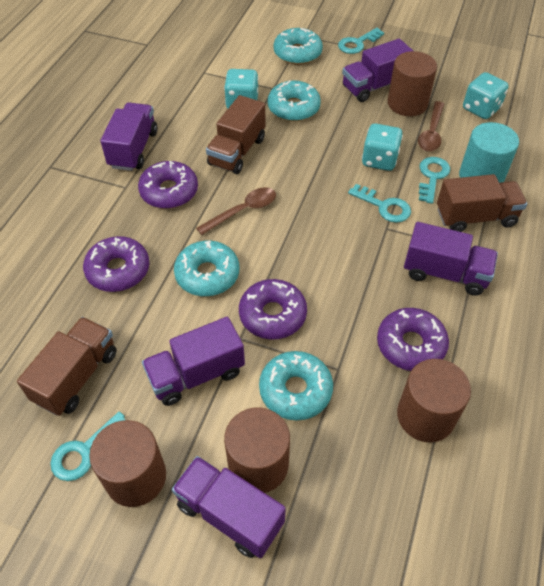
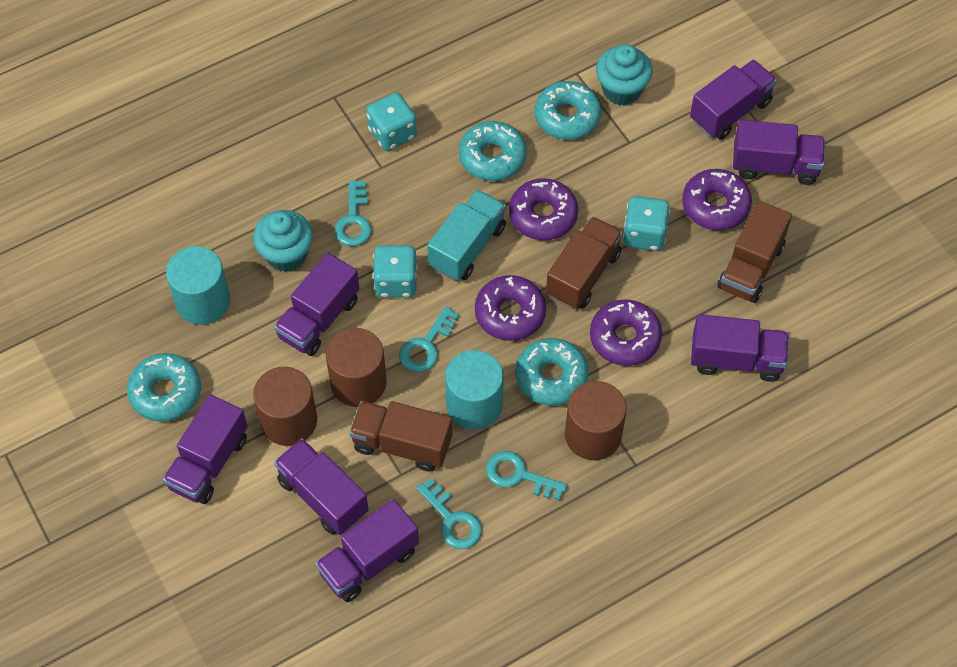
brown cylinder: [89,420,166,507] [224,408,290,493] [388,51,437,116] [397,359,471,442] = 4 -> [253,367,317,446] [326,328,387,407] [565,381,627,460] = 3
brown spoon: [196,188,276,235] [418,101,444,152] = 2 -> none = 0
purple truck: [100,103,158,171] [142,317,245,406] [172,456,286,558] [342,39,413,102] [404,222,498,296] = 5 -> [163,394,248,504] [274,253,359,356] [274,438,369,535] [315,499,419,602] [690,60,777,140] [691,314,789,382] [733,120,825,185] = 7
turquoise cupcake: none = 0 -> [253,210,313,272] [596,44,653,105] = 2
turquoise cylinder: [459,122,519,183] = 1 -> [166,246,230,325] [445,350,504,429] = 2
turquoise truck: none = 0 -> [427,190,506,281] = 1

